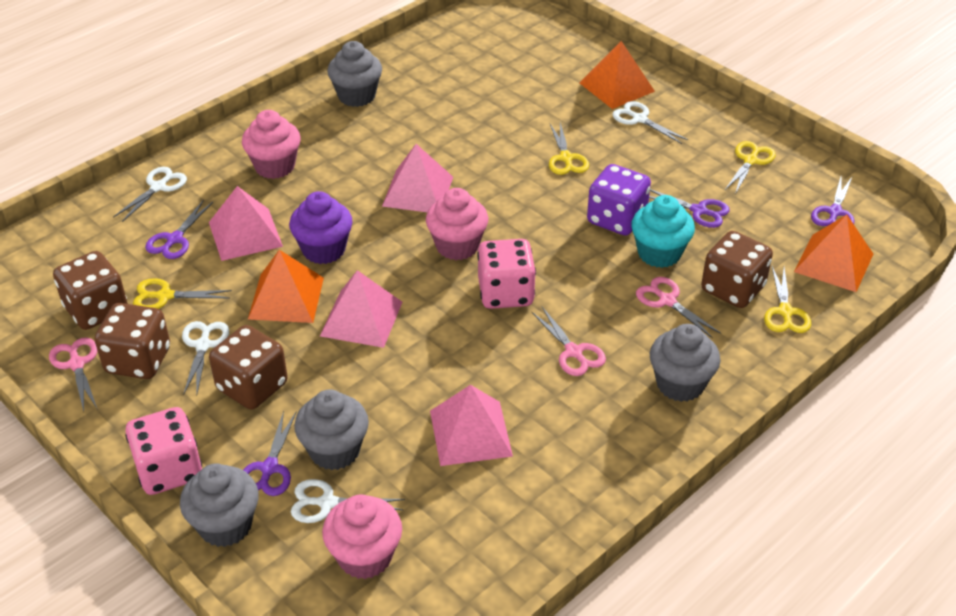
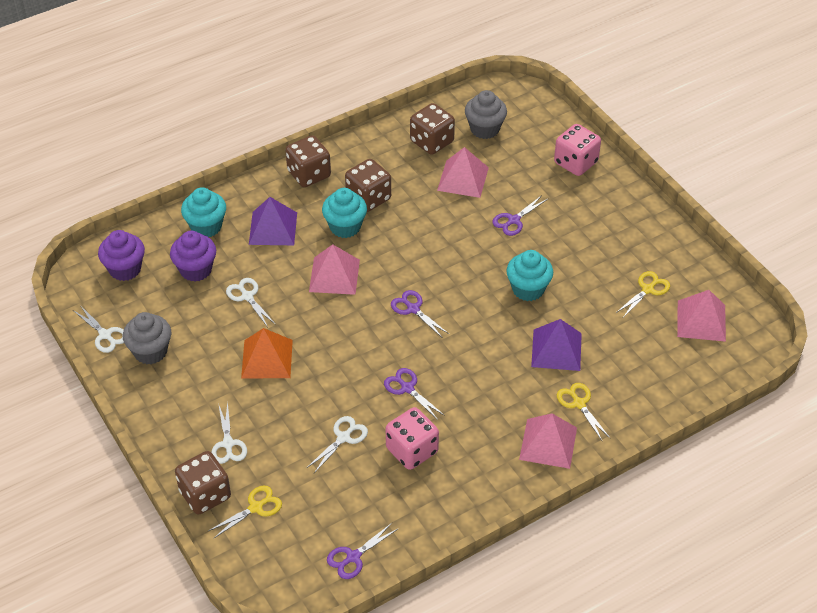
grey cupcake: [180,463,259,547] [294,390,369,470] [327,41,382,107] [650,324,720,402] = 4 -> [123,312,171,364] [465,90,507,139] = 2
orange pyramid: [248,250,324,323] [580,41,655,109] [794,215,873,292] = 3 -> [241,328,293,378] = 1
pink cupcake: [242,110,301,179] [322,494,402,579] [426,188,488,260] = 3 -> none = 0
pink scissors: [49,338,98,411] [531,307,606,376] [636,277,721,338] = 3 -> none = 0
purple cupcake: [289,191,353,264] = 1 -> [98,230,145,281] [170,231,216,282] = 2
purple dice: [587,164,651,235] = 1 -> none = 0
purple pyramid: none = 0 -> [249,197,297,245] [531,319,582,371] = 2
turquoise cupcake: [631,195,695,268] = 1 -> [181,187,226,237] [322,188,367,238] [506,250,553,301] = 3
yellow scissors: [133,278,232,309] [549,123,589,175] [725,141,776,194] [764,266,811,333] = 4 -> [208,486,282,539] [557,383,610,440] [616,271,670,317] = 3

